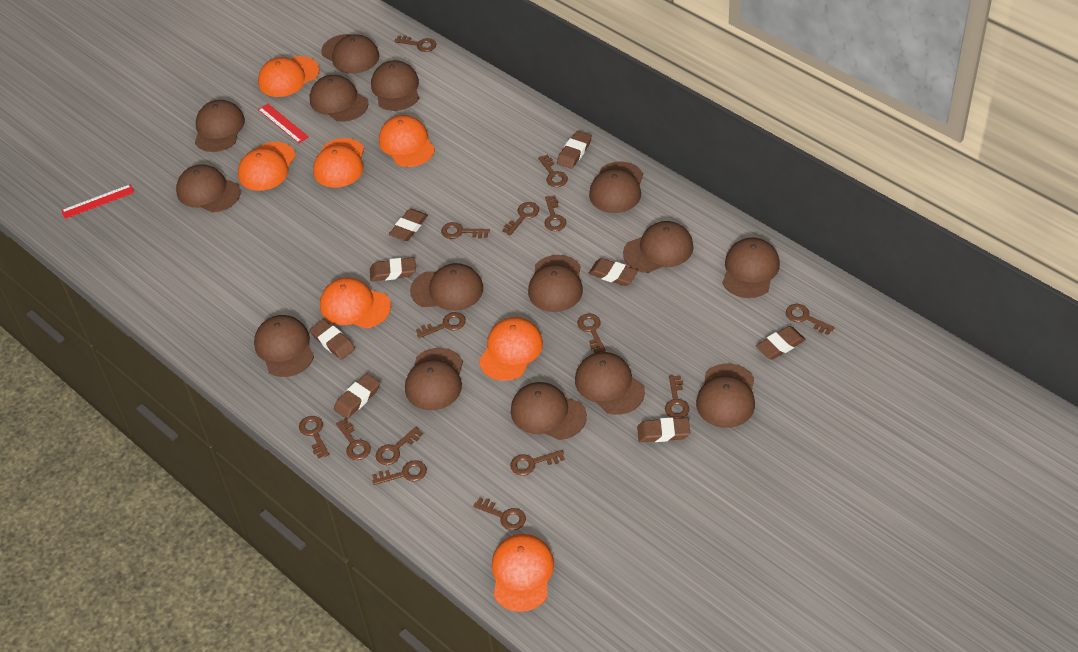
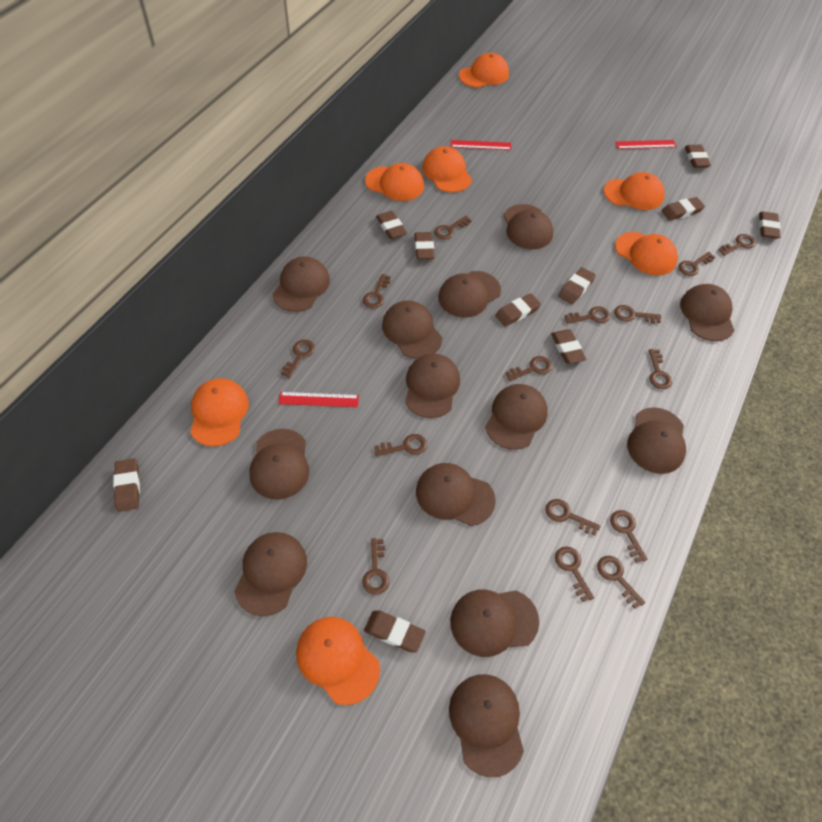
brown cap: [176,164,241,213] [195,100,245,152] [254,315,314,377] [309,75,368,122] [321,34,379,74] [371,60,419,111] [405,348,463,410] [410,263,483,311] [511,382,587,440] [528,255,583,312] [575,352,645,415] [589,161,643,213] [623,221,694,273] [696,363,755,428] [723,237,780,298] = 15 -> [234,532,307,616] [249,429,309,500] [272,257,330,312] [382,300,442,359] [405,354,460,418] [416,463,496,526] [438,271,501,317] [449,674,524,777] [450,590,539,657] [485,384,548,450] [504,204,553,249] [627,407,686,474] [680,284,734,341] = 13
brown eraser: [310,319,355,360] [334,373,380,419] [370,257,416,281] [389,209,428,241] [557,131,592,169] [589,258,638,286] [637,417,691,442] [756,326,806,360] = 8 -> [113,458,140,512] [364,610,426,652] [376,211,407,239] [414,232,435,260] [495,293,541,327] [551,329,586,364] [558,267,596,304] [662,197,705,221] [685,145,711,168] [759,211,781,239] = 10
red ruler: [61,184,134,219] [258,103,309,143] = 2 -> [278,392,359,407] [451,140,512,150] [615,140,677,149] = 3

